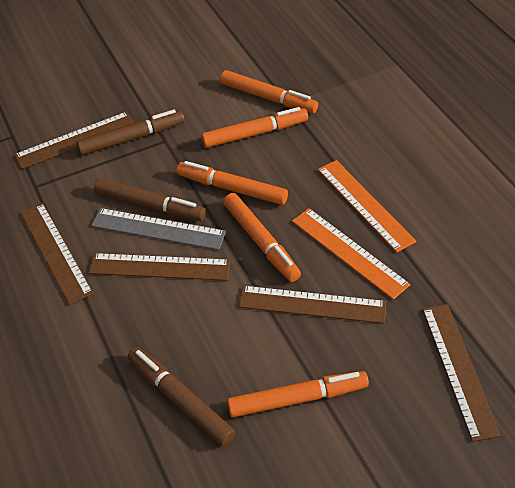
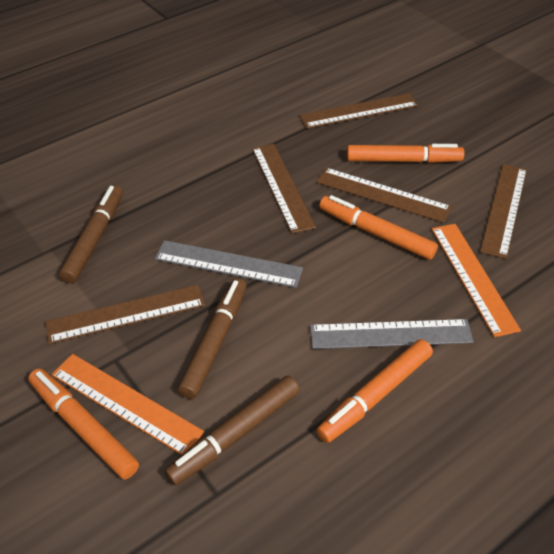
grey ruler: [91,208,226,250] = 1 -> [155,240,303,288] [310,319,474,349] = 2
orange marker: [177,161,288,205] [201,107,308,148] [220,70,318,113] [223,193,301,282] [227,371,369,418] = 5 -> [28,369,139,479] [316,339,433,443] [319,195,438,260] [347,144,465,163] = 4

